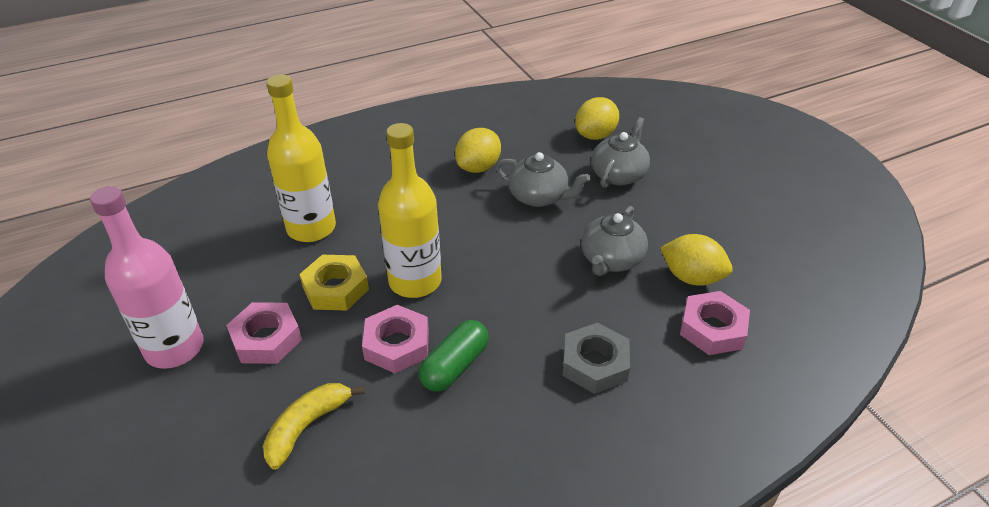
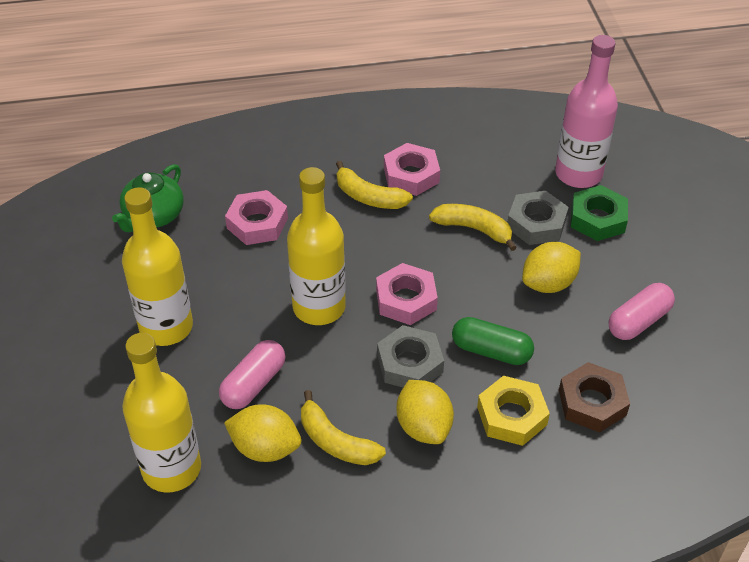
brown nut: none = 0 -> [559,362,630,433] = 1
green nut: none = 0 -> [571,185,628,241] = 1
green teapot: none = 0 -> [112,164,184,232] = 1
grey nut: [563,323,630,394] = 1 -> [377,325,444,387] [507,191,569,245] = 2
grey teapot: [495,152,590,207] [581,206,648,276] [591,117,650,188] = 3 -> none = 0
pink capsule: none = 0 -> [219,340,286,409] [608,283,675,340] = 2
yellow banana: [263,383,365,470] = 1 -> [301,390,386,465] [336,161,413,209] [429,204,517,251] = 3
yellow bottle: [266,74,336,242] [378,123,442,298] = 2 -> [122,187,193,346] [122,333,201,492] [287,167,346,325] = 3

